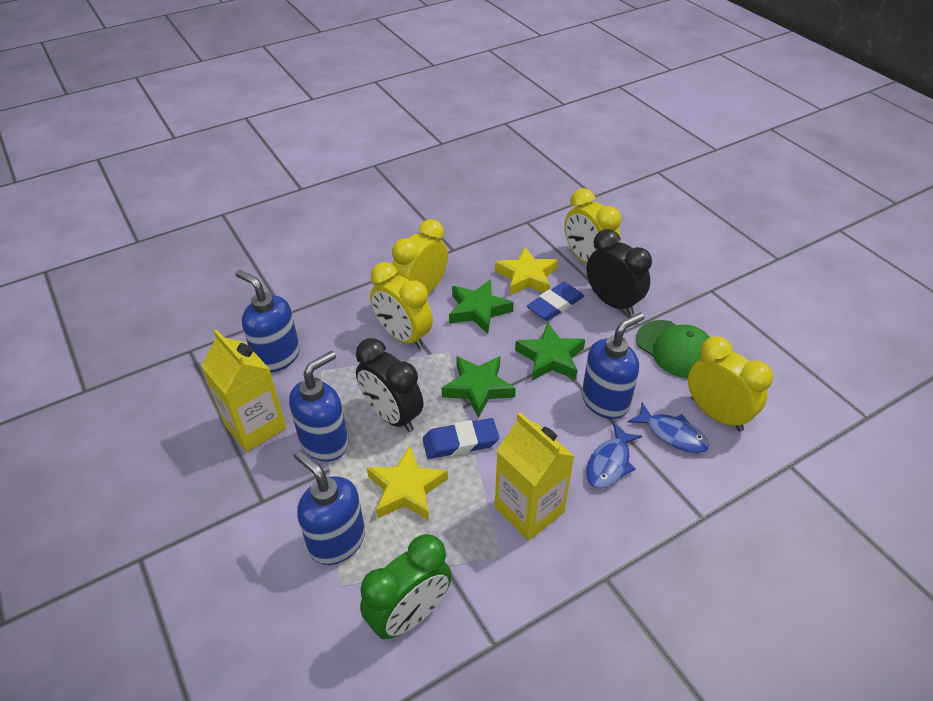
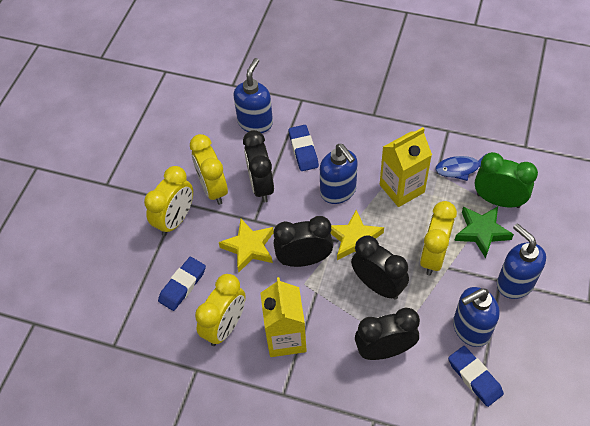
black clock: [356,338,424,432] [586,229,652,315] = 2 -> [243,130,274,202] [274,216,333,267] [351,235,409,300] [355,308,420,360] = 4
blue eraser: [423,418,499,459] [527,282,584,321] = 2 -> [158,257,206,311] [289,125,319,171] [448,346,504,407] = 3
blue fish: [586,423,642,488] [628,402,709,453] = 2 -> [435,153,487,181] = 1
green cap: [636,320,710,378] = 1 -> none = 0
green star: [442,356,516,418] [449,279,514,334] [515,323,585,381] = 3 -> [454,206,514,258] = 1

